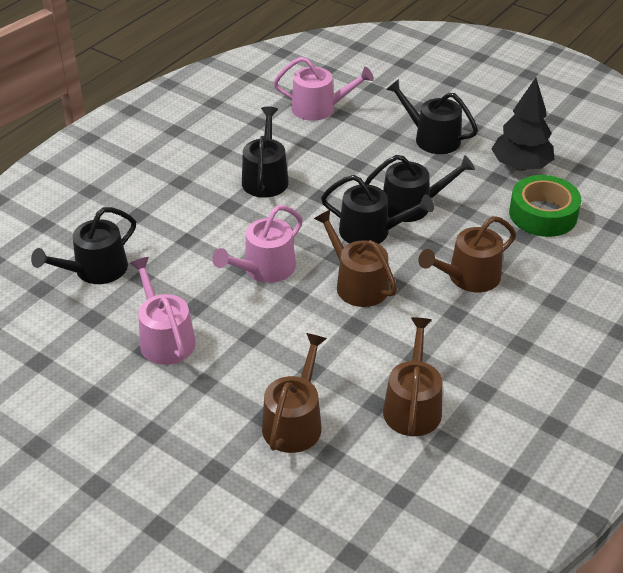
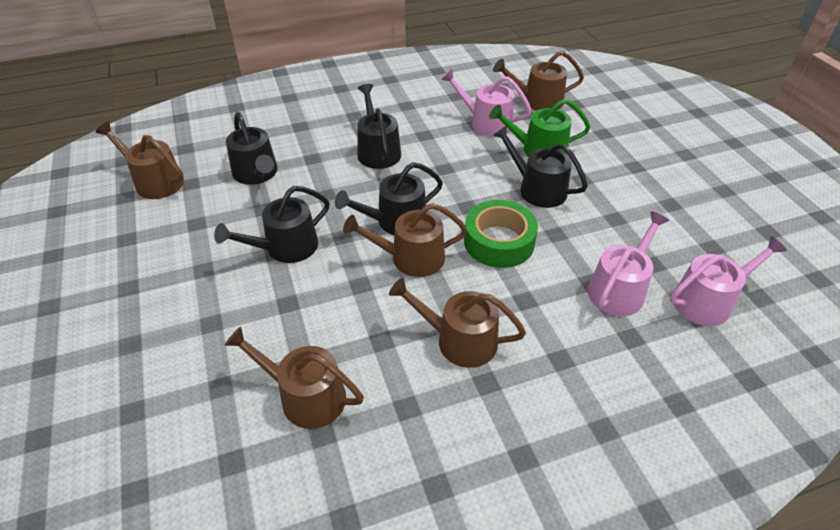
black tree: [492,78,554,171] = 1 -> none = 0
brown watering can: [262,333,327,453] [314,210,397,307] [383,317,443,436] [418,216,516,292] = 4 -> [95,121,184,199] [224,327,364,429] [343,203,468,277] [389,278,526,368] [493,51,584,111] = 5
green watering can: none = 0 -> [489,99,591,157] = 1

